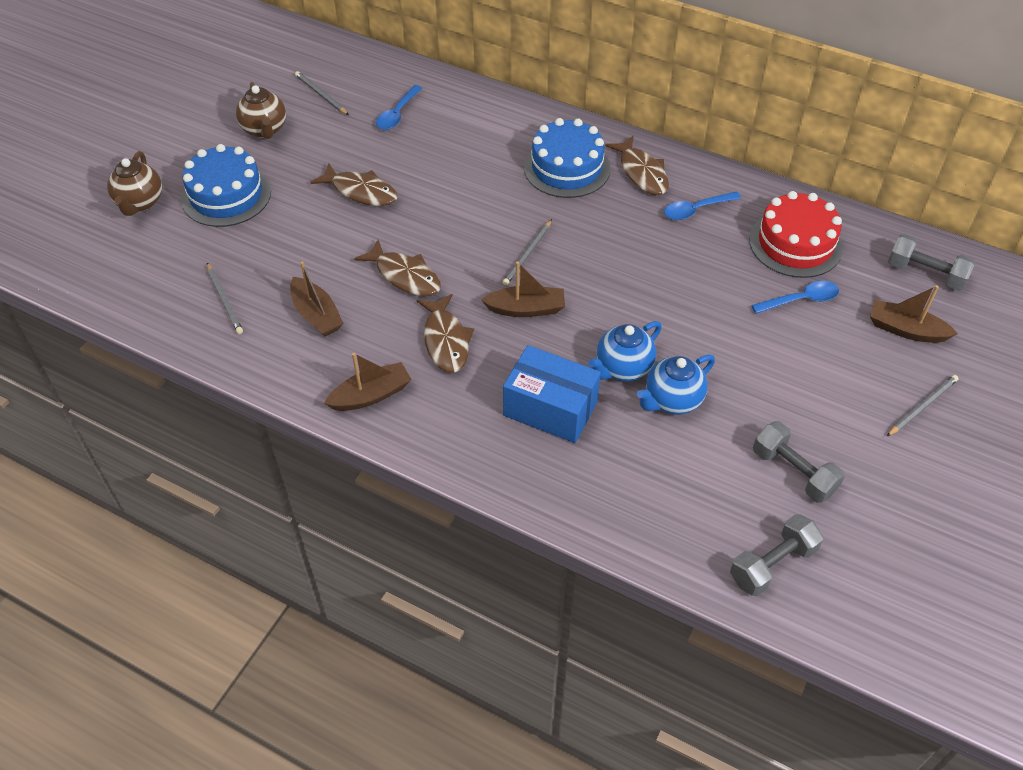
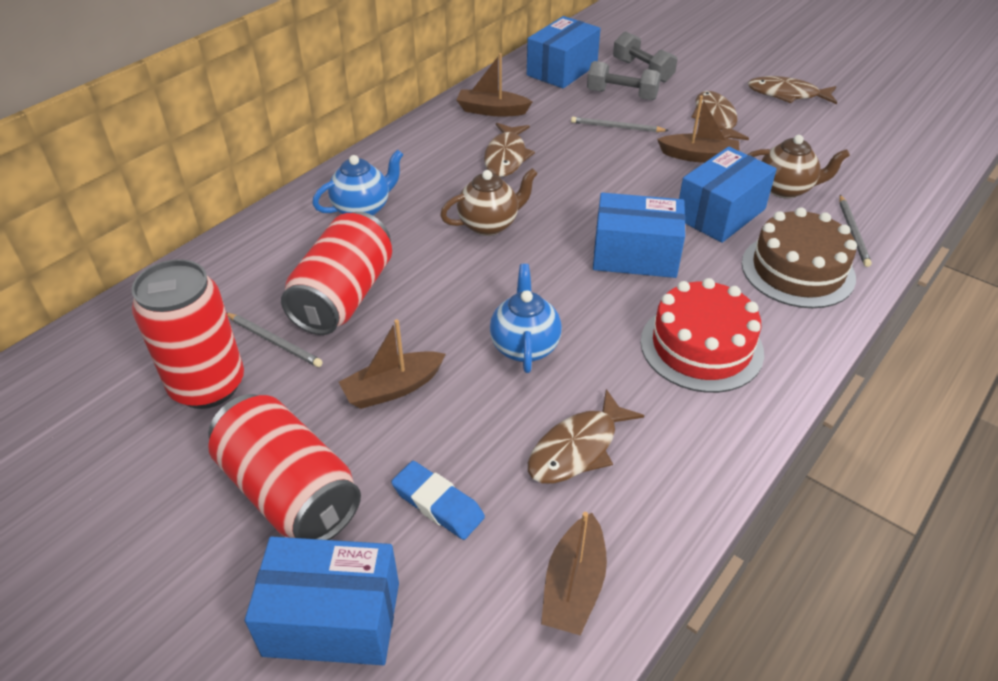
blue box: [503,345,601,443] = 1 -> [245,536,399,665] [527,16,601,88] [593,193,685,278] [679,147,777,243] = 4
blue cake: [181,144,271,227] [524,118,611,198] = 2 -> none = 0
blue eraser: none = 0 -> [391,461,485,540] = 1
blue spoon: [376,85,422,130] [664,191,741,220] [751,281,839,314] = 3 -> none = 0
brown cake: none = 0 -> [742,207,857,308] = 1
grey dumbbell: [730,514,823,596] [753,421,845,503] [888,234,975,291] = 3 -> [587,61,661,100] [613,31,677,82] = 2
grey pencil: [207,263,243,334] [295,71,349,115] [502,219,552,285] [887,375,959,436] = 4 -> [227,313,323,367] [571,117,669,132] [839,195,872,267] = 3
red can: none = 0 -> [132,259,244,409] [208,394,361,540] [281,212,392,335] = 3

